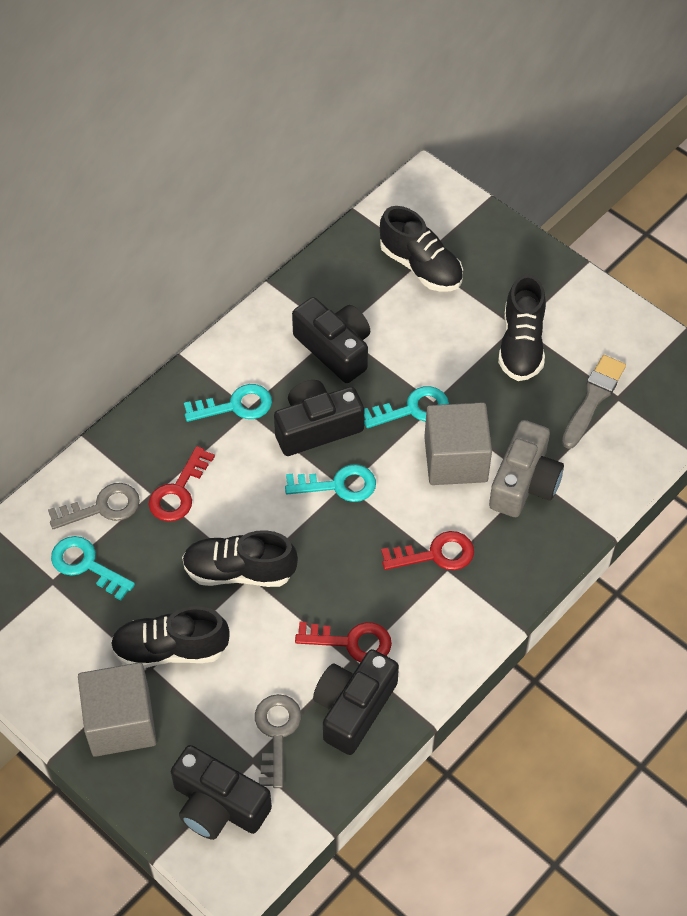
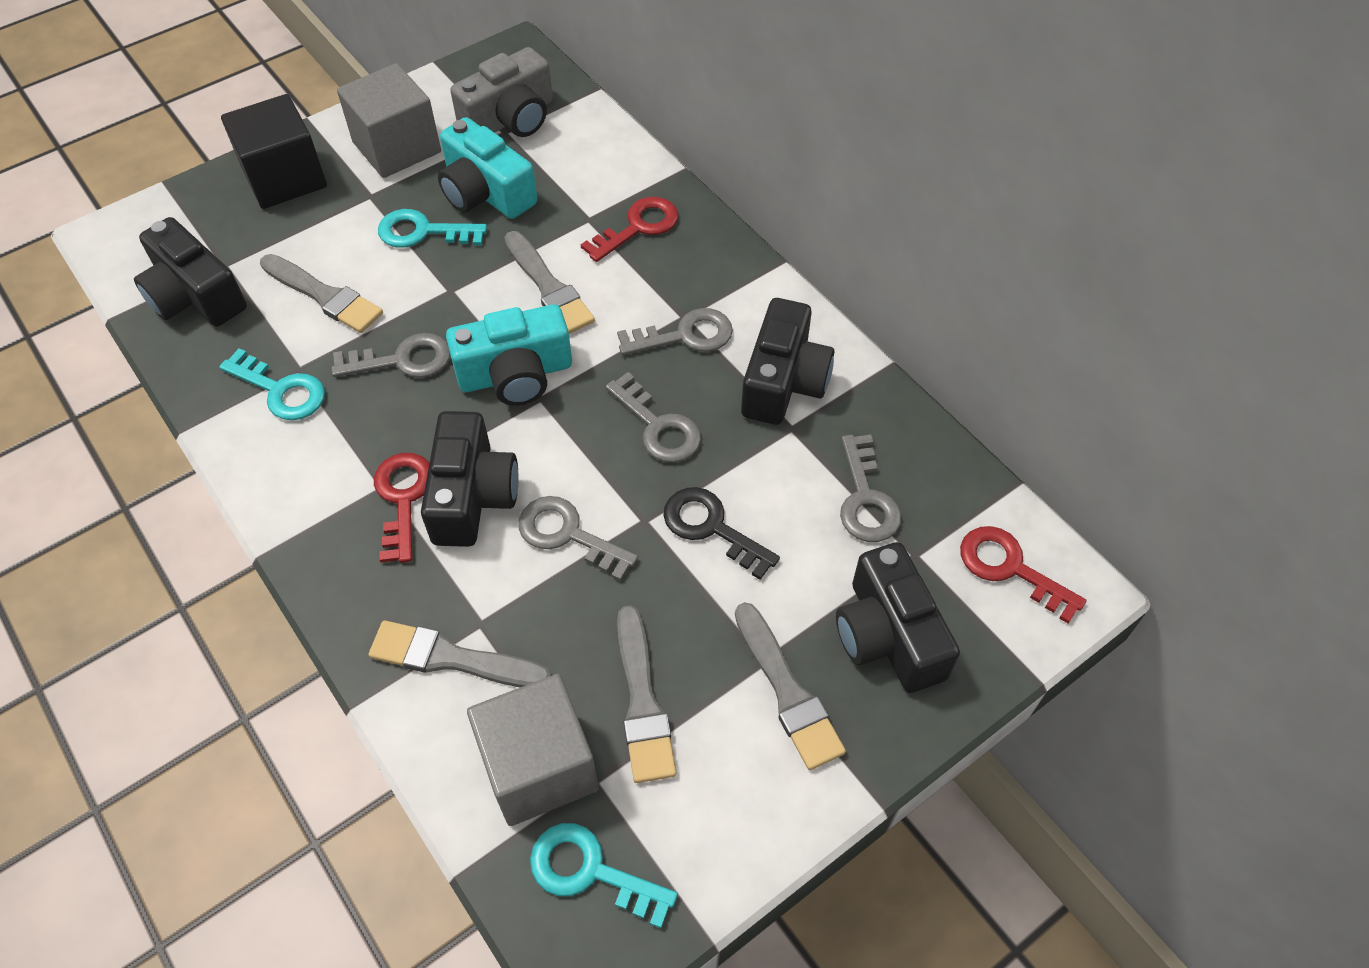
black cube: none = 0 -> [221,94,327,209] = 1
black key: none = 0 -> [663,487,780,580] = 1
black shoe: [110,606,230,668] [182,530,298,587] [380,206,463,291] [498,274,546,381] = 4 -> none = 0
grey brush: [562,355,626,449] = 1 -> [260,254,383,333] [369,620,551,687] [504,231,595,334] [617,605,676,783] [735,602,846,770] = 5
grey key: [48,483,140,529] [255,694,301,788] = 2 -> [331,333,450,378] [518,496,638,581] [605,372,701,463] [617,308,733,355] [840,434,902,542] = 5
turquoise camera: none = 0 -> [438,117,538,219] [446,304,572,406] = 2
turquoise key: [51,536,135,601] [184,384,272,422] [285,464,376,502] [364,386,449,428] = 4 -> [219,348,325,420] [378,209,487,248] [530,823,678,928] = 3

